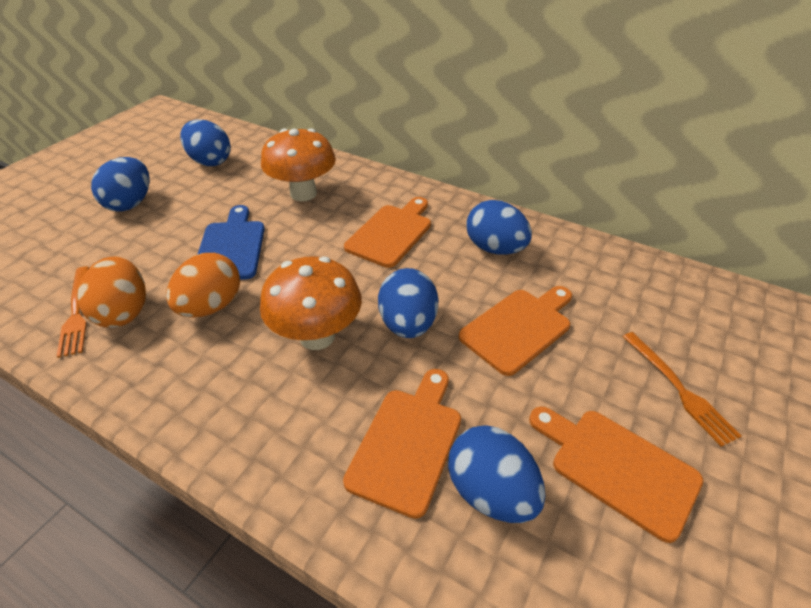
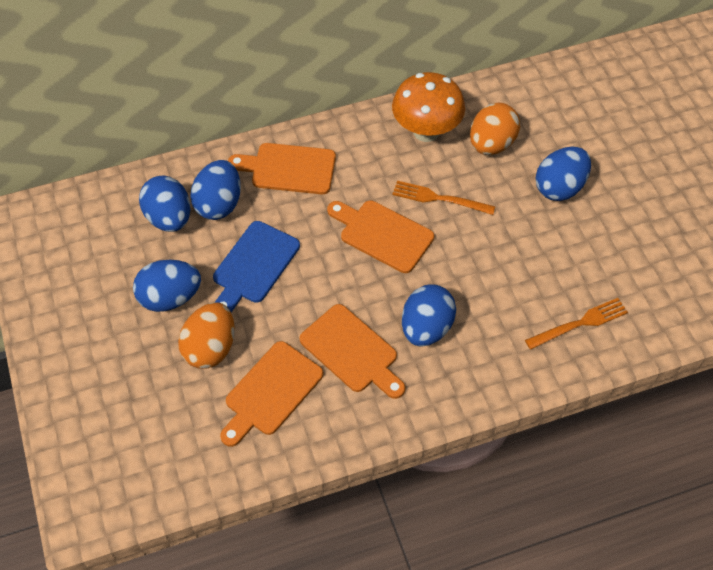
orange mushroom: [260,256,362,350] [261,128,336,201] = 2 -> [392,72,465,142] = 1

